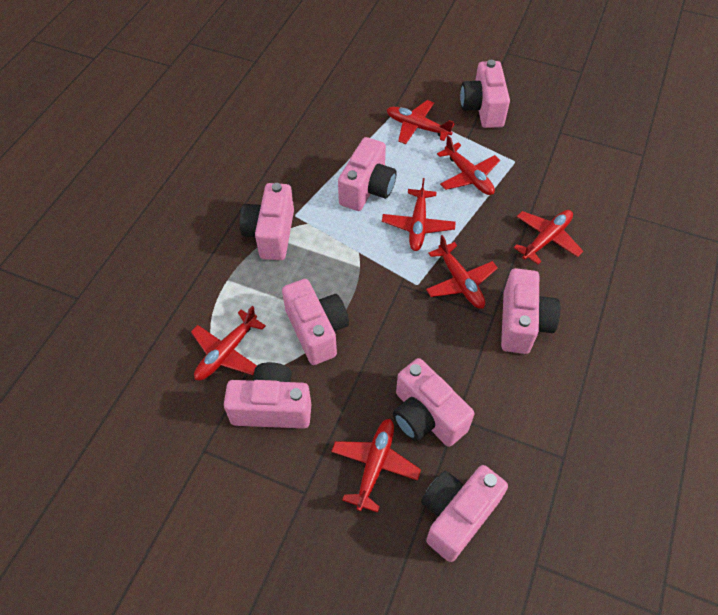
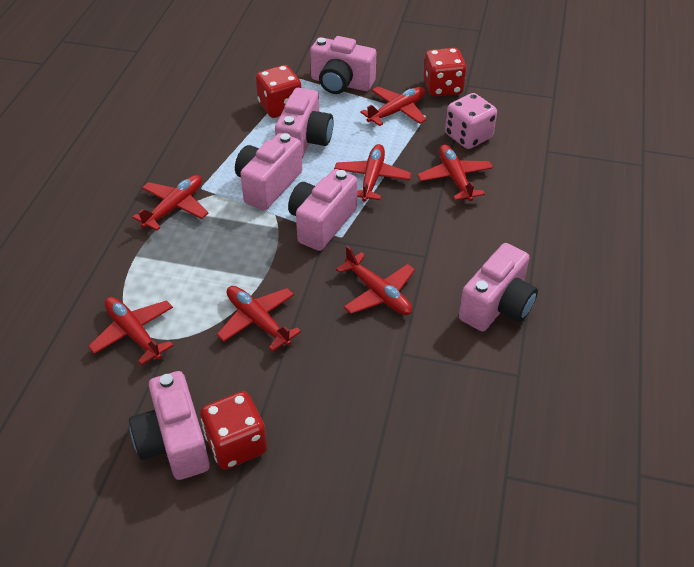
pink camera: [224,362,312,429] [239,183,294,260] [282,279,349,365] [338,137,397,211] [393,358,474,447] [421,465,508,562] [460,60,510,128] [501,268,560,354] = 8 -> [129,371,210,480] [235,133,302,210] [275,88,334,158] [288,169,357,251] [310,36,376,94] [459,243,538,332] = 6
pink dice: none = 0 -> [445,93,497,149] = 1
red dice: none = 0 -> [200,391,267,469] [256,65,301,118] [424,48,467,97] = 3

